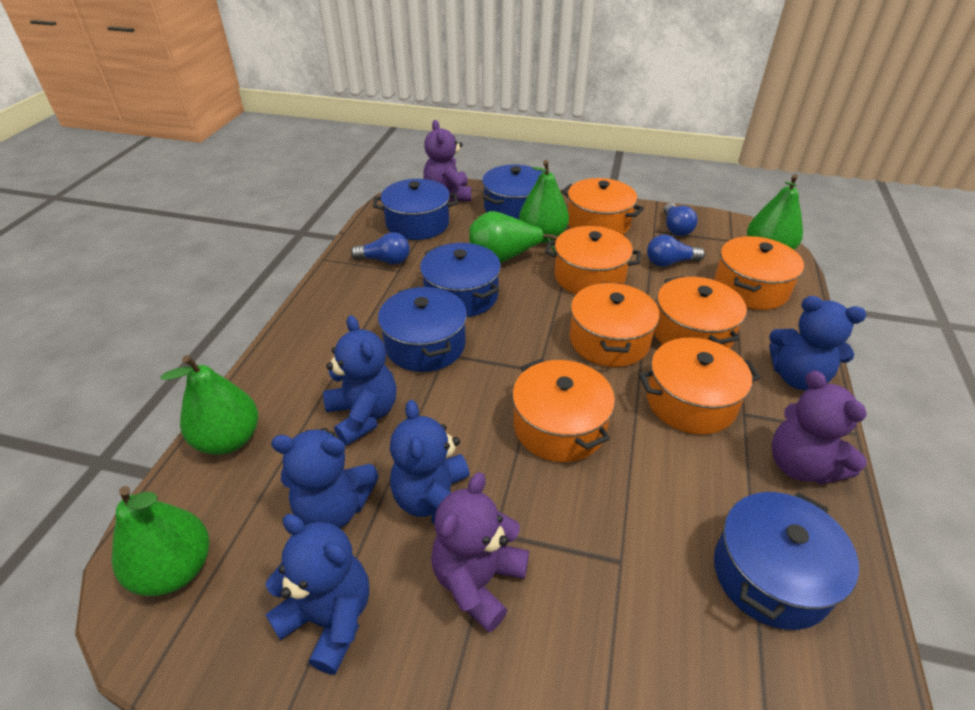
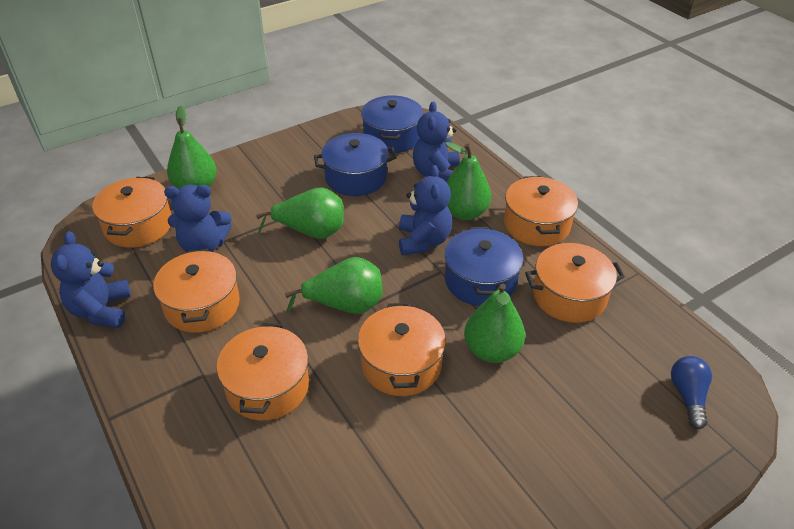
blue light bulb: [351,232,410,265] [647,235,705,267] [663,203,698,236] = 3 -> [671,356,712,429] = 1
blue pot: [373,179,458,240] [378,286,467,372] [420,243,501,317] [482,165,543,219] [714,492,859,630] = 5 -> [314,133,397,196] [361,95,424,153] [445,227,523,306] = 3
blue teddy bear: [265,514,369,675] [271,428,379,528] [323,315,397,446] [390,400,470,523] [769,296,866,390] = 5 -> [51,231,131,328] [164,185,232,252] [399,165,452,255] [413,101,460,182] = 4
orange pot: [512,359,615,462] [545,226,641,294] [561,178,644,235] [570,282,660,367] [639,338,761,435] [654,276,747,349] [714,236,804,310] = 7 -> [92,177,171,248] [153,249,240,333] [217,323,309,420] [358,303,446,396] [504,176,578,246] [525,243,625,323] = 6
purple teddy bear: [423,120,472,201] [431,472,529,632] [771,371,867,485] = 3 -> none = 0

